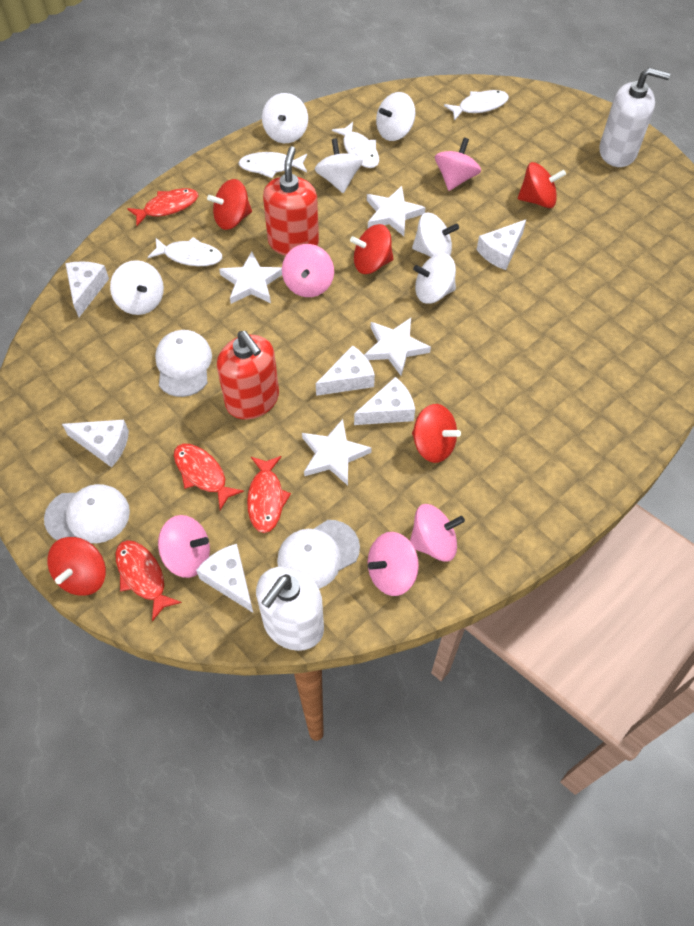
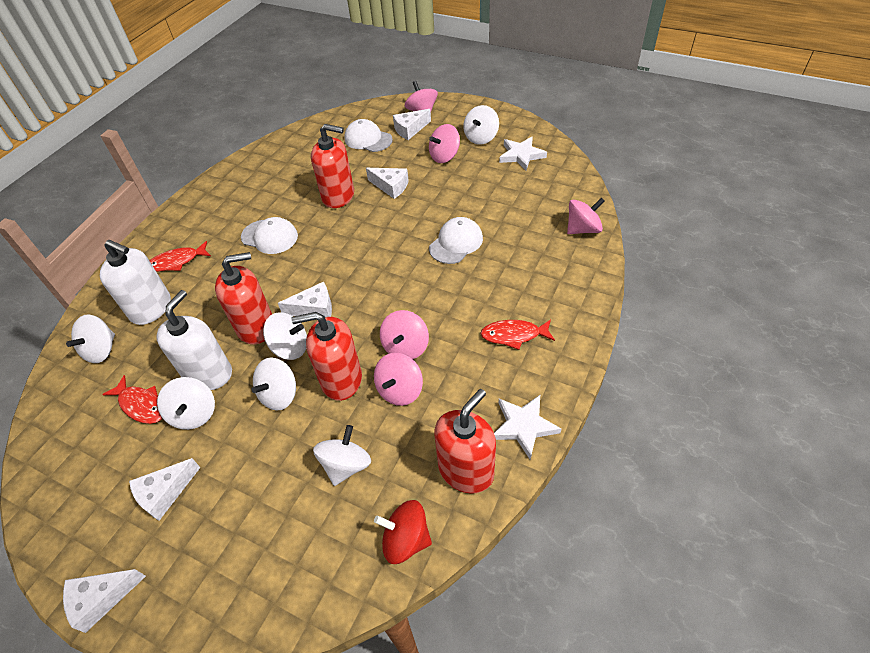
red fish: [116,540,182,622] [127,188,198,226] [174,444,244,510] [247,456,291,533] = 4 -> [102,375,162,424] [149,241,211,272] [480,319,555,350] = 3
red soap dispenser: [217,331,279,419] [263,146,319,256] = 2 -> [215,252,272,345] [291,312,362,401] [311,124,354,208] [434,389,496,494] = 4
red spinning top: [47,537,106,596] [207,179,252,230] [350,224,393,274] [412,404,461,463] [518,162,566,208] = 5 -> [374,500,432,564] = 1
white cheese: [62,420,129,467] [65,261,109,317] [196,544,253,613] [316,345,375,396] [354,377,415,425] [477,220,526,270] = 6 -> [63,569,146,633] [129,458,200,521] [278,282,332,317] [366,168,409,199] [393,109,431,140] = 5
white fish: [148,237,222,266] [238,152,307,178] [332,122,379,168] [444,90,509,121] = 4 -> none = 0
white star: [219,252,282,304] [302,419,372,486] [364,318,431,376] [367,186,425,236] = 4 -> [494,395,561,459] [499,137,547,170] = 2

